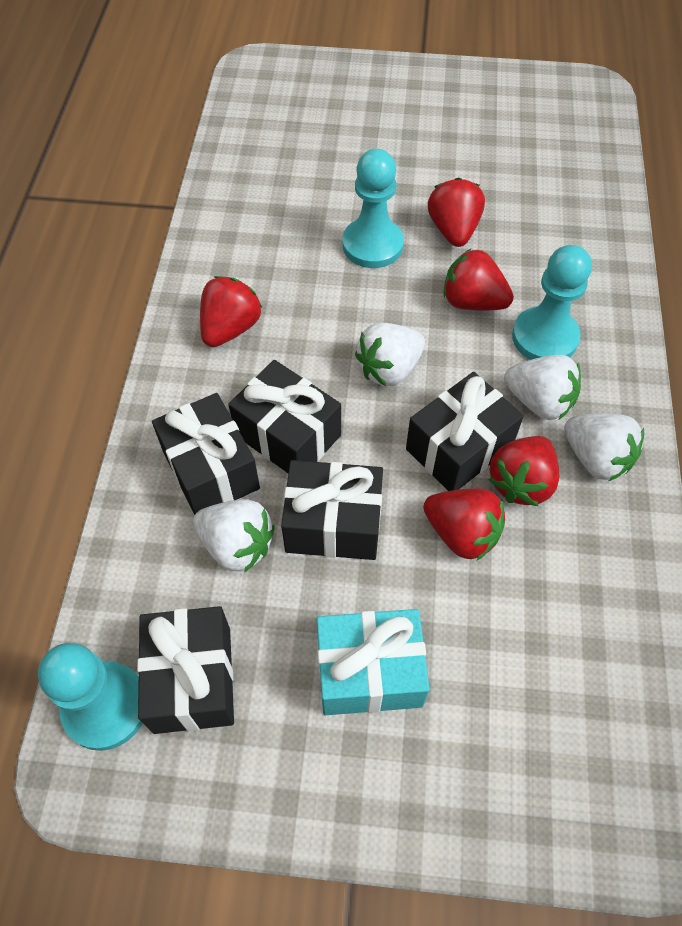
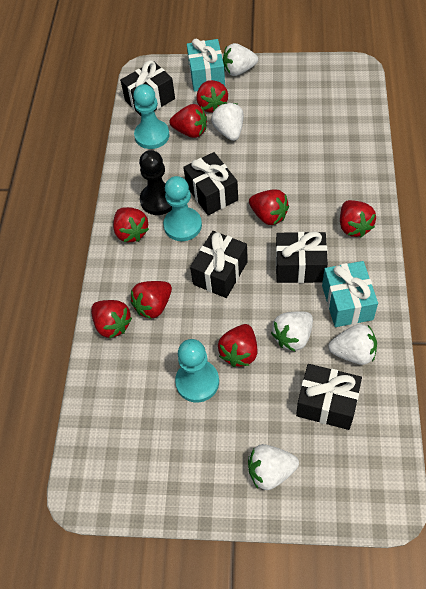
black pawn: none = 0 -> [139,150,172,215] = 1
red strawberry: [200,276,262,347] [423,488,505,560] [428,177,485,247] [443,248,514,311] [488,436,559,506] = 5 -> [91,300,132,338] [113,207,149,242] [131,281,172,319] [170,104,207,138] [197,80,228,113] [218,324,258,367] [249,189,289,225] [340,200,376,237] = 8
turquoise gift: [317,609,430,715] = 1 -> [187,39,225,92] [322,261,378,327] = 2
white strawberry: [193,499,275,573] [355,323,425,386] [504,355,581,420] [564,414,644,481] = 4 -> [211,103,244,141] [223,43,258,76] [248,444,299,490] [271,311,313,351] [328,324,377,365] = 5

